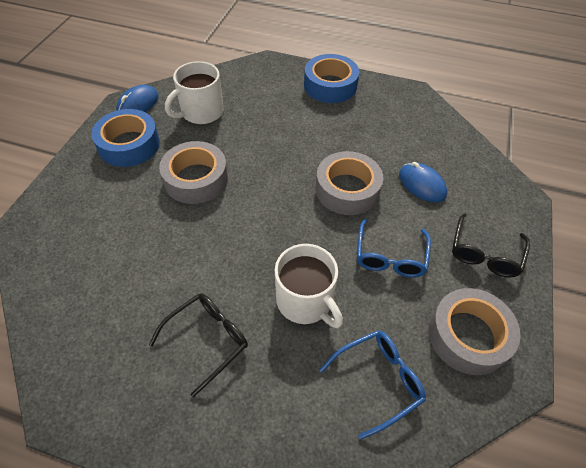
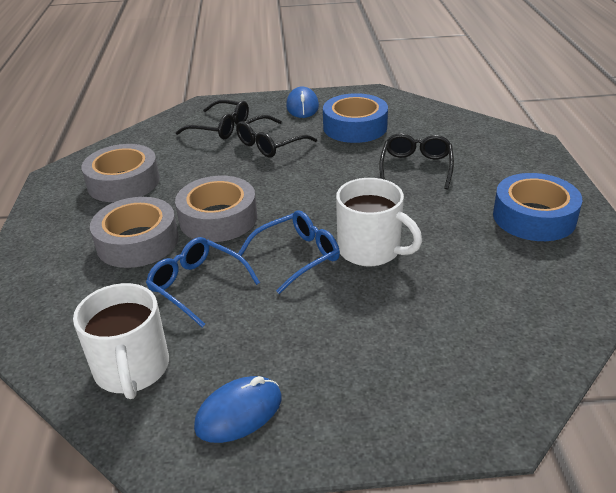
black glasses: [149,293,248,397] [452,213,530,277] = 2 -> [175,100,249,139] [236,115,317,158] [379,133,454,190] = 3

